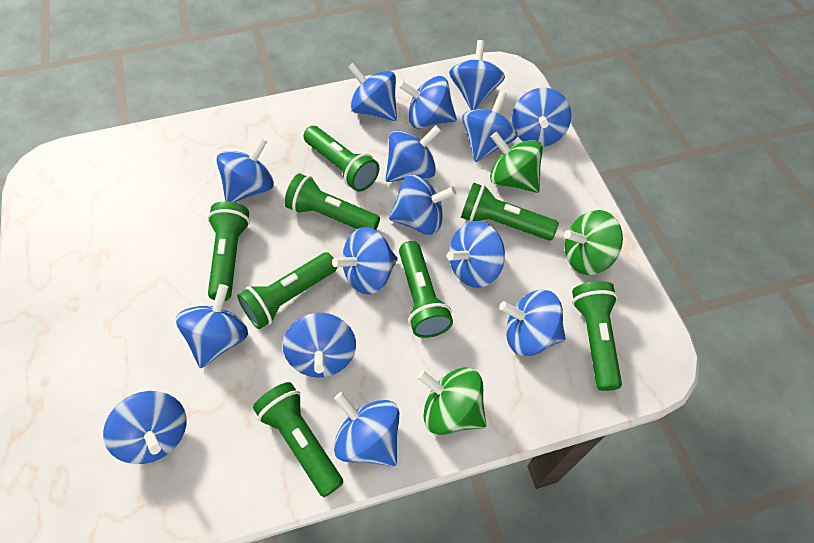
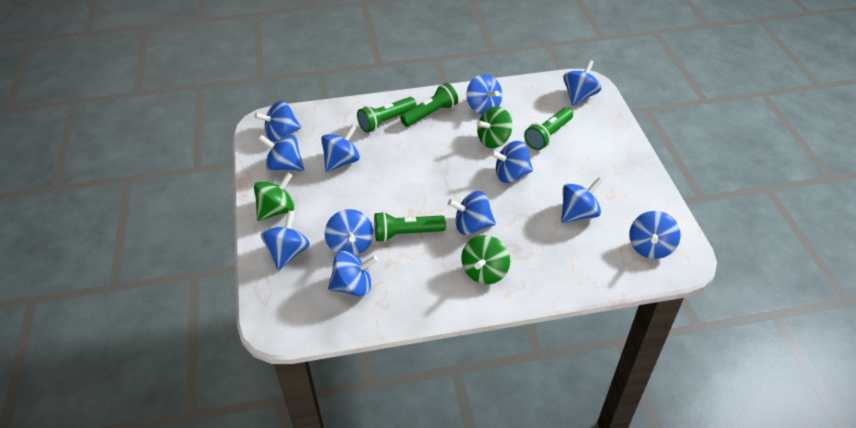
blue spinning top: [103,391,187,464] [176,284,248,368] [216,137,274,202] [283,313,356,378] [332,227,398,295] [334,392,399,466] [347,63,397,121] [386,125,441,182] [389,175,456,235] [399,76,457,129] [447,221,505,288] [449,40,505,110] [462,91,517,162] [499,290,566,356] [512,88,572,147] = 15 -> [254,101,301,142] [259,135,304,171] [261,210,309,270] [321,125,360,172] [325,209,373,255] [328,251,378,296] [448,191,496,235] [467,74,502,115] [490,141,533,183] [561,177,603,223] [564,60,601,106] [629,211,681,259] = 12
green flashlight: [208,201,250,301] [237,252,337,329] [253,382,343,497] [284,173,380,230] [303,126,379,192] [399,241,453,338] [461,183,559,240] [572,281,622,391] = 8 -> [357,97,417,133] [374,212,446,242] [400,83,458,127] [524,107,573,150] = 4

